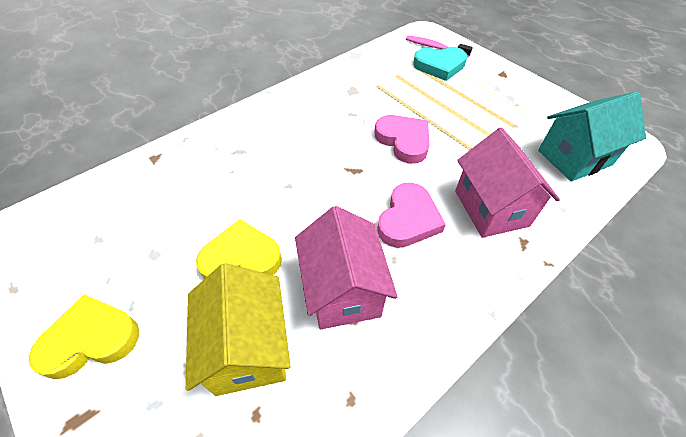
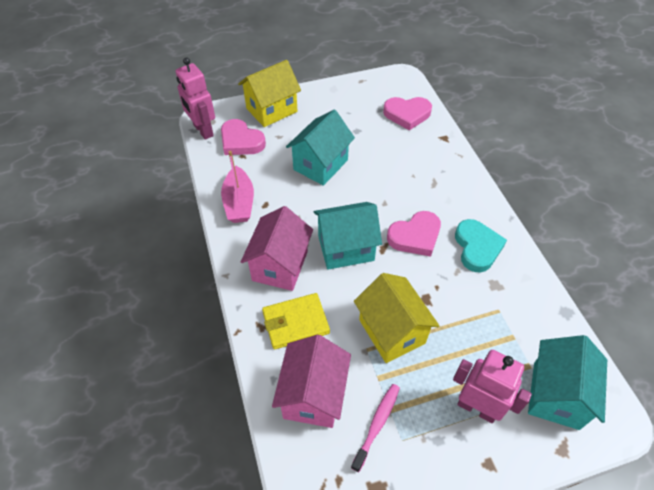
pink boat: none = 0 -> [221,151,254,223] = 1
pink heart: [374,115,430,164] [377,183,446,248] = 2 -> [221,119,266,155] [383,97,432,131] [387,211,441,257] = 3
pink robot: none = 0 -> [175,58,215,140] [453,350,532,423] = 2
turquoise house: [538,92,646,182] = 1 -> [286,110,355,186] [314,202,382,270] [528,335,607,430] = 3
yellow heart: [29,294,139,379] [196,219,282,279] = 2 -> none = 0
yellow house: [186,263,291,396] = 1 -> [238,60,301,127] [354,273,439,363] = 2
yellow wallet: none = 0 -> [262,293,330,349] = 1

